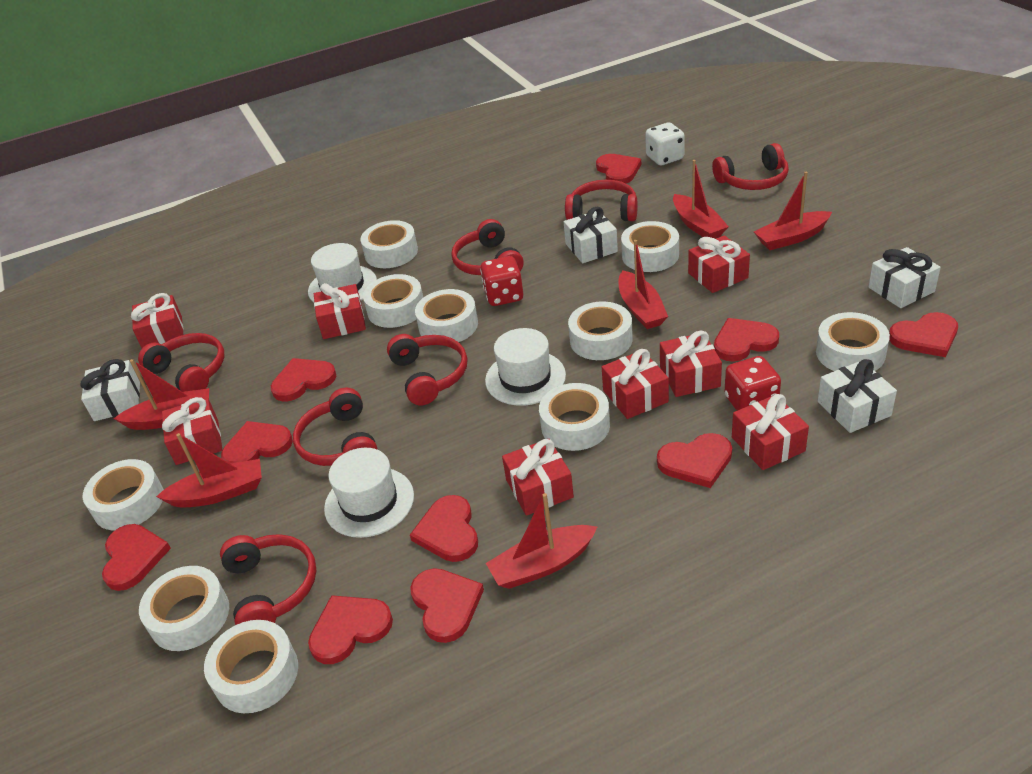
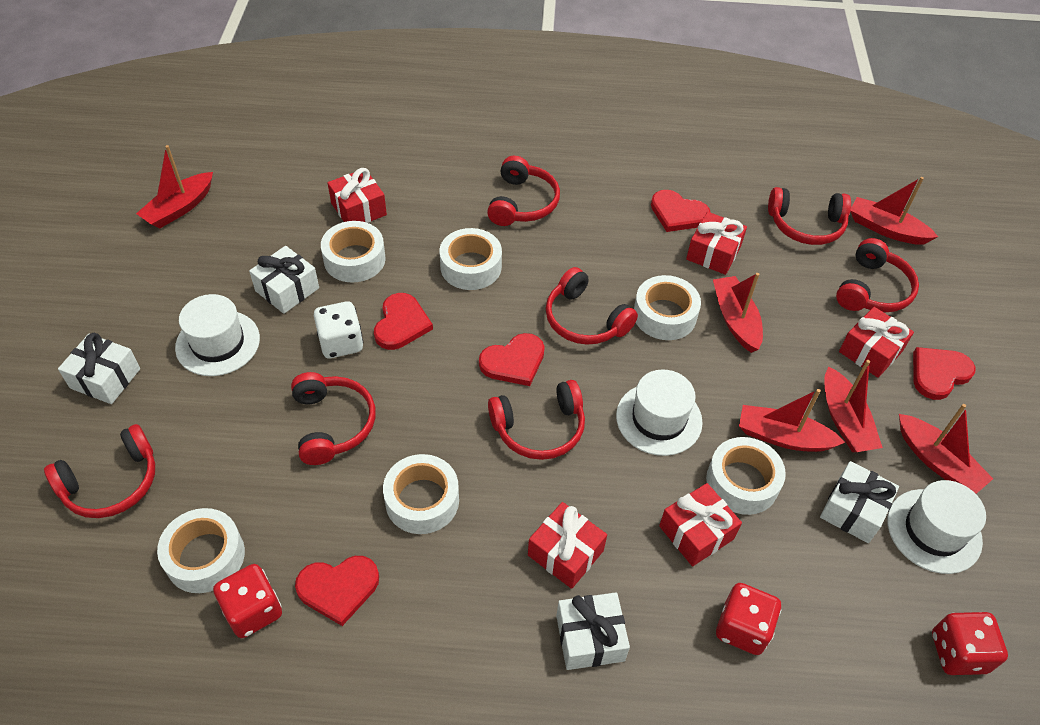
red dice: [480,256,523,306] [725,356,781,411] = 2 -> [213,564,282,638] [716,583,781,655] [932,612,1008,675] = 3
red gift: [131,293,183,348] [162,397,223,465] [314,283,366,339] [502,439,574,516] [602,349,669,419] [660,331,722,397] [688,235,750,293] [732,394,809,470] = 8 -> [328,168,387,223] [528,502,607,589] [659,483,742,566] [686,212,747,275] [839,307,914,378] = 5
red heart: [102,524,171,591] [221,421,293,464] [271,358,336,402] [308,595,393,664] [410,495,478,562] [410,568,484,643] [596,154,641,184] [657,433,732,488] [714,318,779,362] [889,312,958,357] = 10 -> [295,556,379,626] [374,293,433,350] [479,333,545,386] [651,190,711,232] [913,347,976,400] = 5
white tape: [83,459,164,531] [139,566,229,651] [204,620,298,713] [361,220,418,268] [363,274,423,328] [415,289,478,342] [539,383,610,451] [568,302,633,360] [621,221,679,272] [816,312,890,371] = 10 -> [157,508,245,593] [321,221,386,283] [383,454,459,534] [439,228,502,290] [634,275,701,340] [706,437,786,515] = 6

